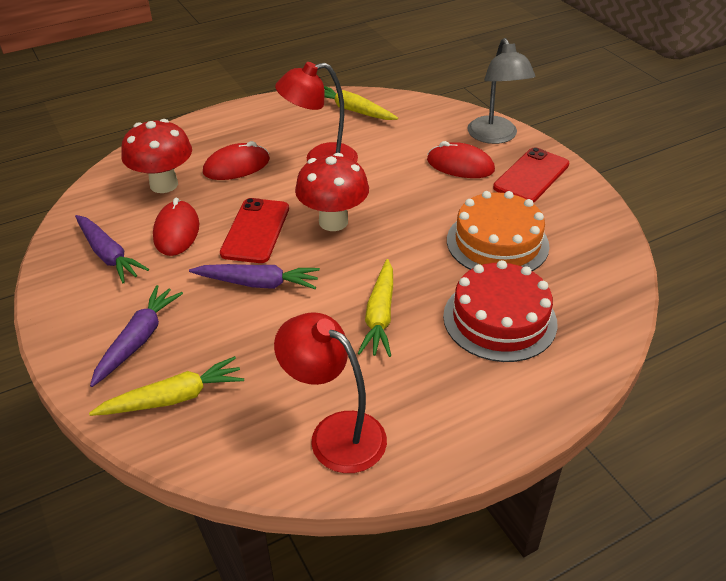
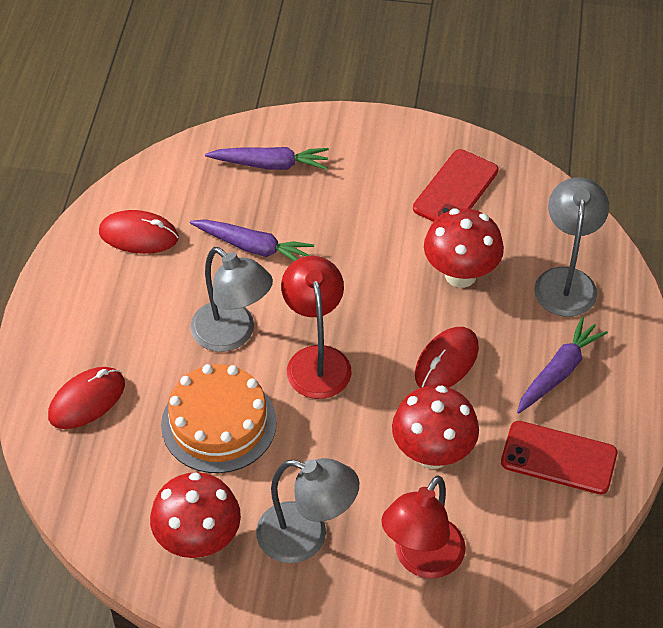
grey lamp: [467,38,535,144] = 1 -> [190,247,273,352] [256,458,359,563] [534,177,609,317] = 3
red cake: [443,260,557,362] = 1 -> none = 0
red mushroom: [121,119,192,193] [295,153,369,231] = 2 -> [150,472,241,558] [392,385,479,469] [424,208,504,288] = 3
yellow carrot: [89,356,244,416] [324,86,398,120] [358,259,393,357] = 3 -> none = 0

